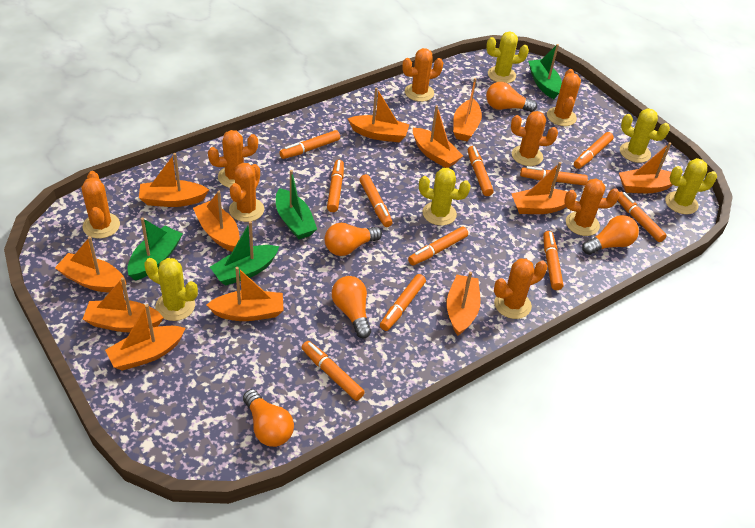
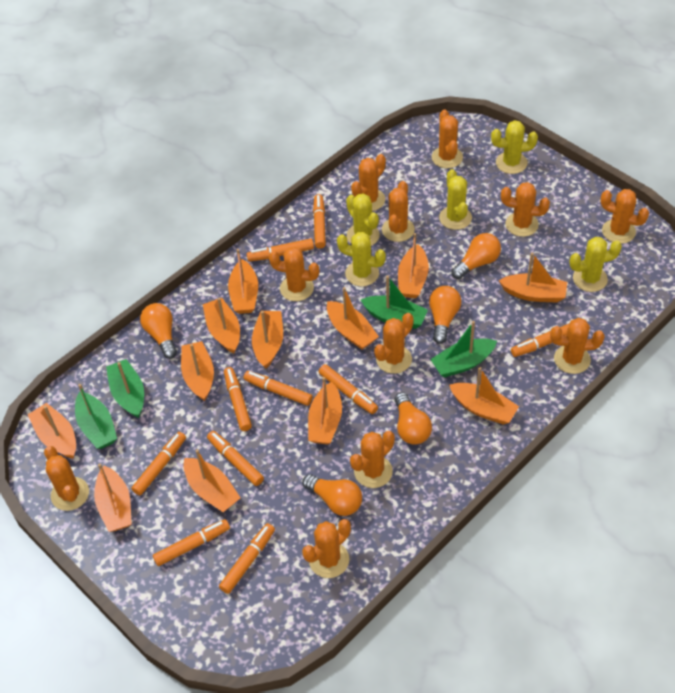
orange cactus: [81,171,120,239] [208,130,258,188] [229,163,264,222] [402,48,443,102] [494,258,547,319] [511,111,558,166] [547,69,581,126] [564,179,620,236] = 8 -> [44,446,89,511] [269,247,319,301] [302,519,351,578] [350,431,395,488] [351,154,386,211] [374,313,414,374] [382,181,415,242] [432,109,463,168] [501,182,550,237] [550,318,605,374] [600,189,649,244] = 11
orange marker: [279,130,340,159] [302,341,365,401] [327,160,344,212] [360,174,393,227] [380,274,426,331] [408,227,468,265] [468,146,494,196] [520,166,588,186] [543,231,563,290] [574,132,614,169] [617,192,667,242] = 11 -> [131,432,186,496] [153,519,230,566] [207,431,264,486] [219,523,275,594] [224,367,252,431] [244,371,313,406] [247,239,314,262] [313,194,326,249] [319,364,378,414] [511,323,570,357] = 10

